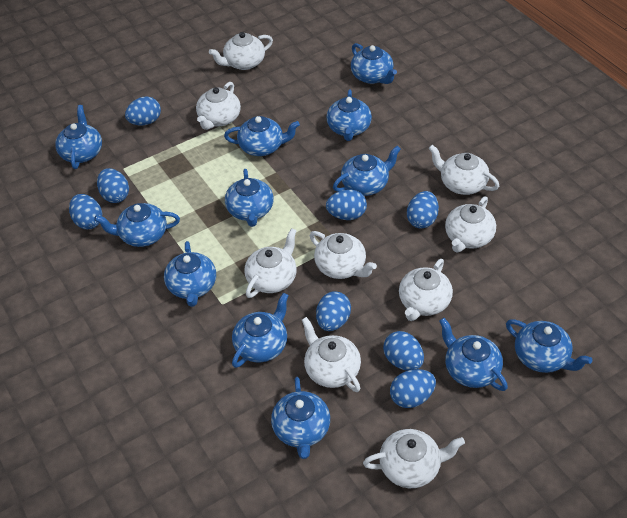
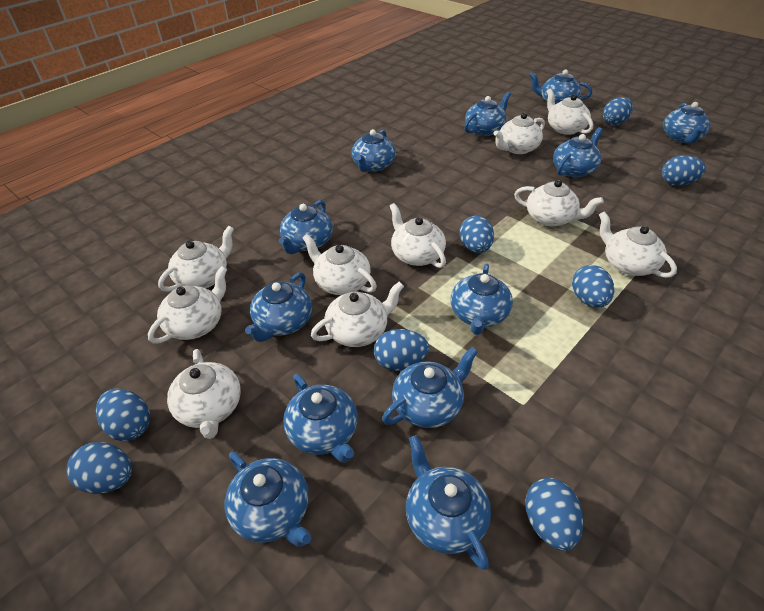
white teapot: [196,82,241,130] [209,32,273,70] [244,228,297,298] [302,317,361,392] [310,231,377,279] [363,429,465,488] [399,259,453,321] [429,145,499,195] [445,197,496,252] = 9 -> [148,266,227,344] [158,226,234,292] [167,349,241,439] [302,234,377,295] [311,282,404,347] [390,203,446,268] [493,113,545,154] [514,180,603,226] [547,89,593,135] [599,211,677,278] = 10

